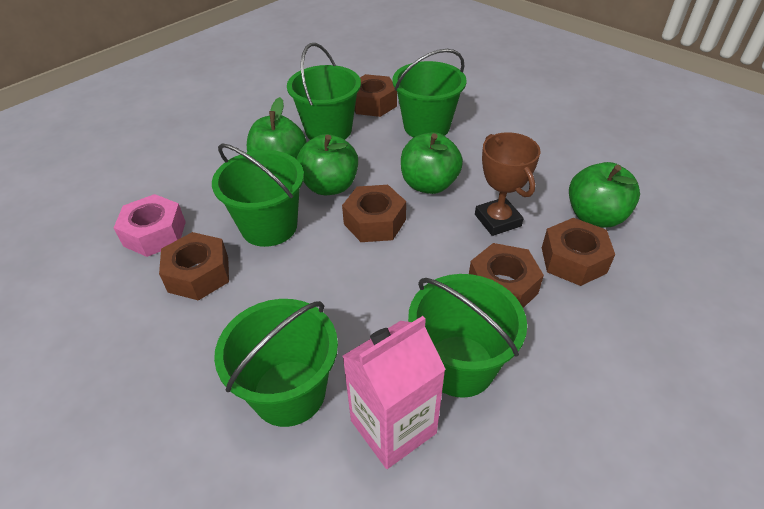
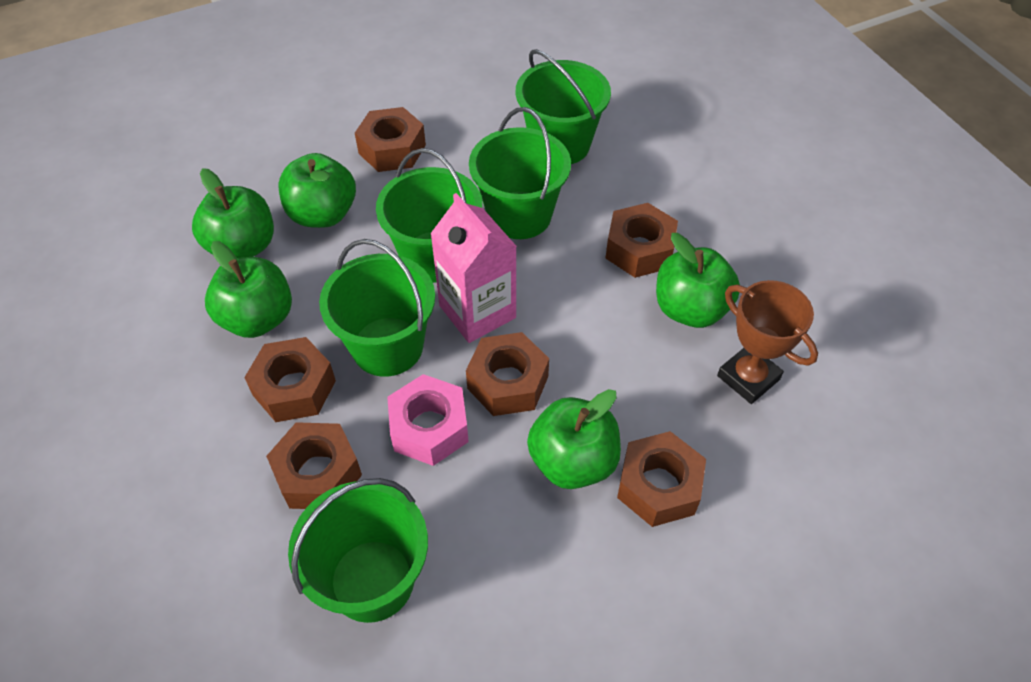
brown nut: [159,232,229,301] [342,185,406,242] [355,74,397,117] [469,243,544,308] [542,218,615,286] = 5 -> [244,337,336,422] [266,422,362,509] [355,107,426,172] [466,332,549,416] [605,203,678,278] [617,431,706,527] = 6
green apple: [247,97,307,159] [297,134,358,195] [401,132,463,194] [569,162,640,228] = 4 -> [192,168,274,258] [205,241,292,338] [279,153,356,228] [527,389,621,489] [656,233,740,328] = 5

